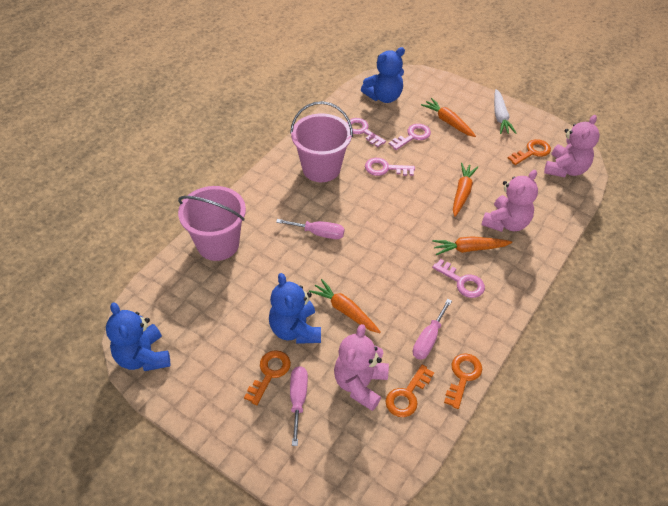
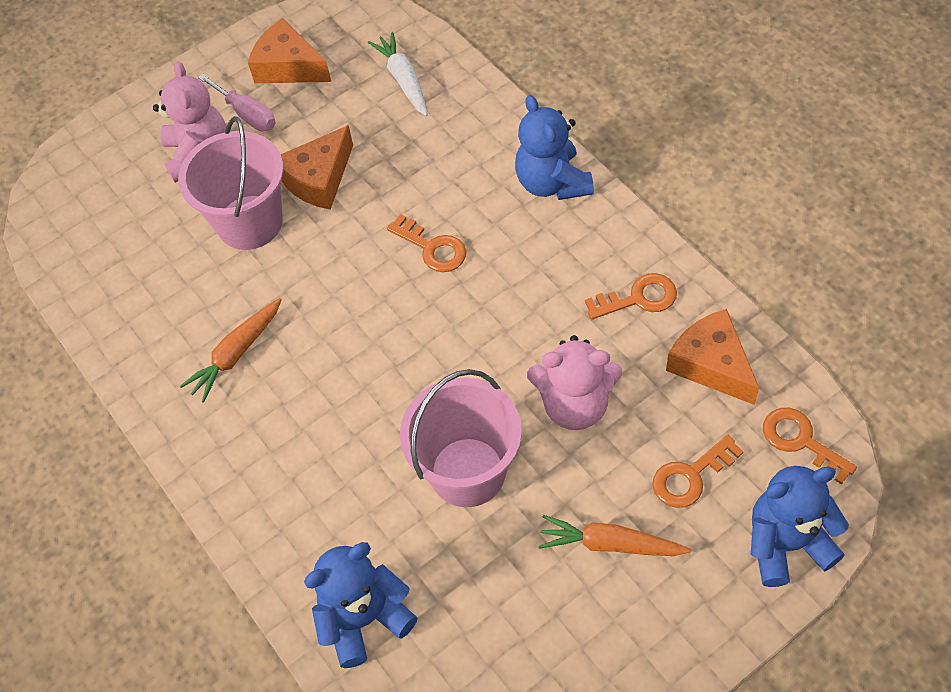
orange carrot: [309,279,381,333] [421,98,476,137] [432,236,512,255] [453,163,478,217] = 4 -> [180,298,282,403] [539,515,691,556] = 2
orange cheese: none = 0 -> [248,18,331,83] [281,125,353,210] [666,309,759,405] = 3
pink key: [346,118,386,147] [365,158,415,176] [389,124,431,150] [432,259,485,298] = 4 -> none = 0
pink screwdriver: [276,219,345,239] [290,366,308,446] [413,299,452,360] = 3 -> [198,74,276,131] = 1
pink teddy bear: [334,324,389,411] [481,170,538,232] [544,115,600,177] = 3 -> [153,61,226,183] [527,335,622,430] = 2

